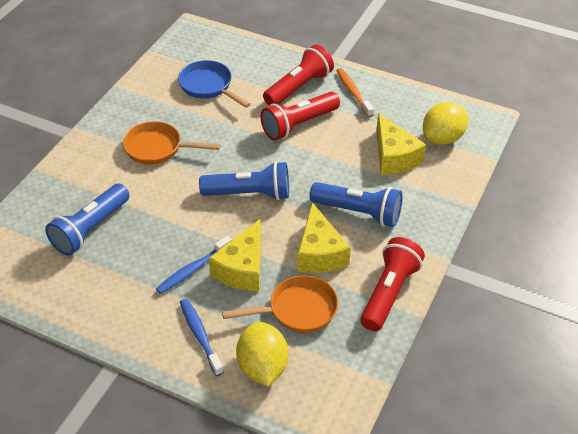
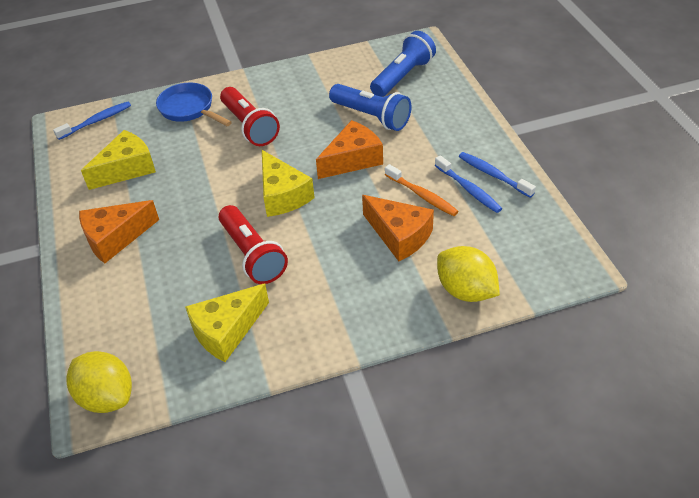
blue flashlight: [45,184,130,256] [199,161,289,200] [309,182,403,227] = 3 -> [329,84,411,131] [370,31,436,97] = 2
blue toothbrush: [156,236,232,294] [180,299,224,376] = 2 -> [53,102,131,140] [435,155,502,213] [459,152,536,198] = 3
orange cheese: none = 0 -> [79,200,159,263] [316,120,383,179] [362,195,434,261] = 3
orange pan: [123,121,221,165] [222,275,338,333] = 2 -> none = 0
red flashlight: [260,92,340,141] [263,45,334,105] [360,237,425,331] = 3 -> [218,205,288,284] [220,87,280,146] = 2

